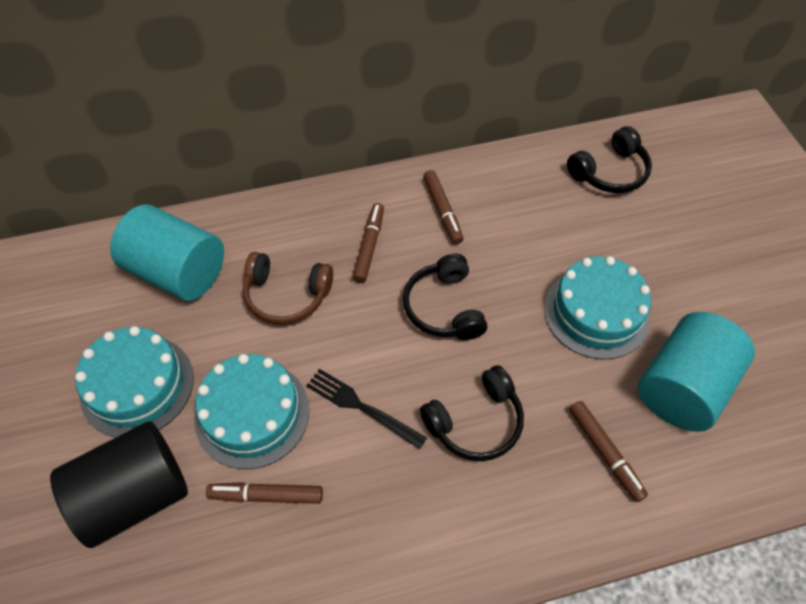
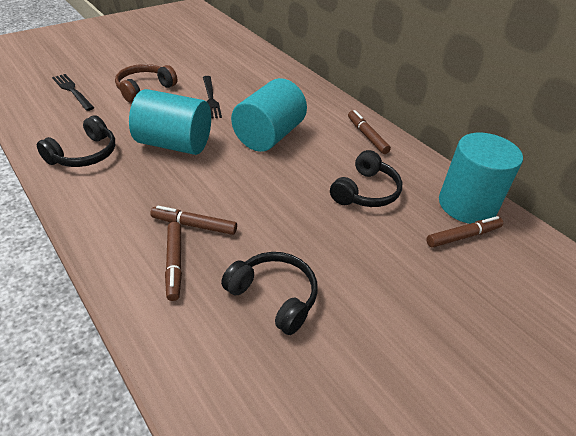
black cylinder: [50,421,188,548] = 1 -> none = 0
black fork: [306,369,427,450] = 1 -> [52,74,94,111] [203,76,222,119] = 2
turquoise cake: [75,326,194,438] [195,354,309,469] [544,256,651,359] = 3 -> none = 0
turquoise cylinder: [110,204,224,301] [638,312,755,432] = 2 -> [129,89,211,155] [231,78,307,152] [439,133,523,224] = 3

